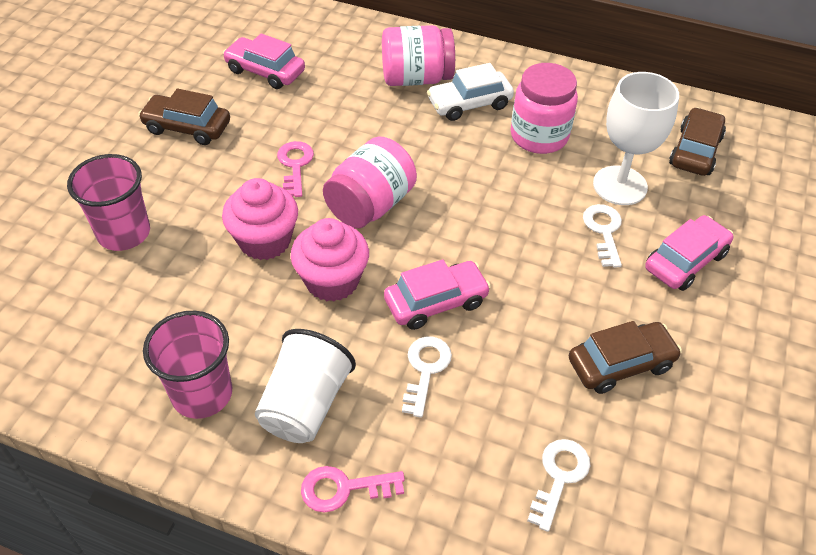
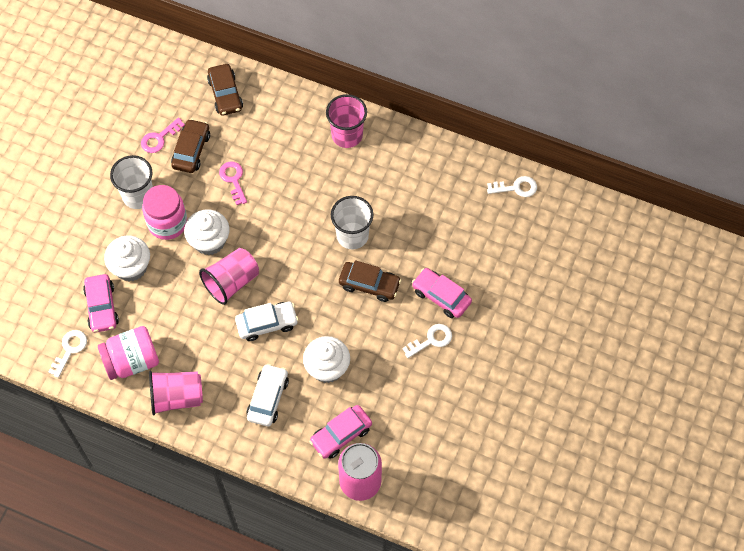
pink can: none = 0 -> [338,443,382,501] = 1
pink cup: [67,154,150,251] [143,311,232,419] = 2 -> [149,371,203,415] [199,248,259,305] [326,94,367,148] = 3
pink cupcake: [222,178,298,260] [291,218,369,302] = 2 -> none = 0
pink jar: [323,137,417,229] [382,25,455,86] [511,63,578,154] = 3 -> [98,326,159,380] [142,185,187,240] = 2
white car: [427,63,514,121] = 1 -> [235,302,299,341] [246,364,289,426] = 2
white cup: [255,329,356,443] = 1 -> [110,155,153,209] [331,196,373,249] = 2
white cupcake: none = 0 -> [104,236,150,281] [184,209,230,255] [303,336,350,383] = 3
white goblet: [593,72,679,205] = 1 -> none = 0

